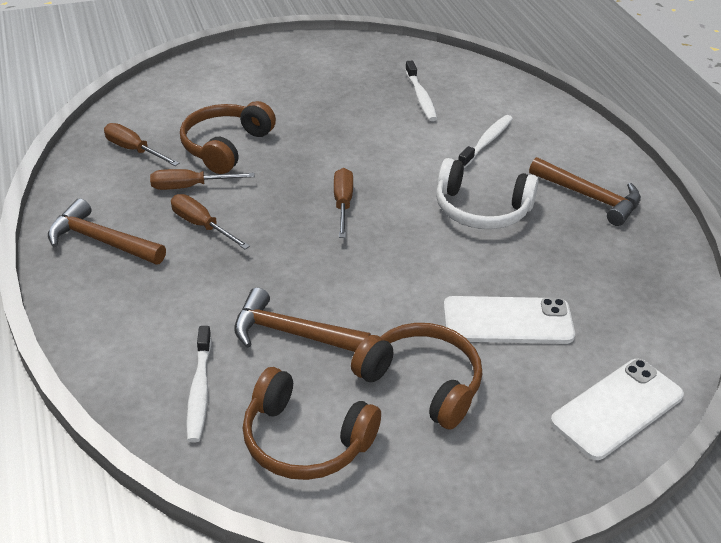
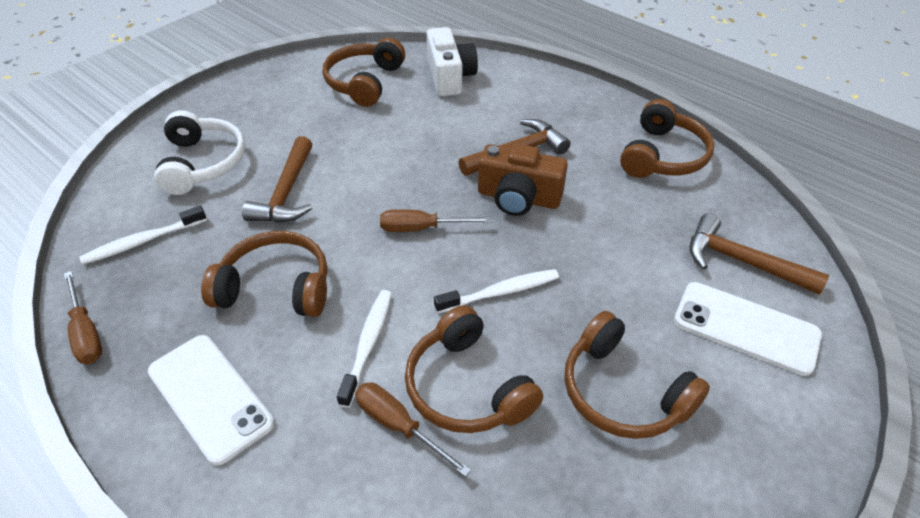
brown camera: none = 0 -> [478,144,568,216] = 1
brown headphones: [180,101,276,174] [243,367,381,480] [351,323,482,430] = 3 -> [201,231,328,317] [323,38,405,107] [405,305,543,433] [564,311,710,439] [620,99,714,178] = 5
brown screwdriver: [104,123,180,166] [150,169,255,190] [171,194,250,249] [334,168,353,238] = 4 -> [64,271,102,364] [355,382,471,477] [380,209,492,232] = 3
white camera: none = 0 -> [427,27,478,96] = 1

